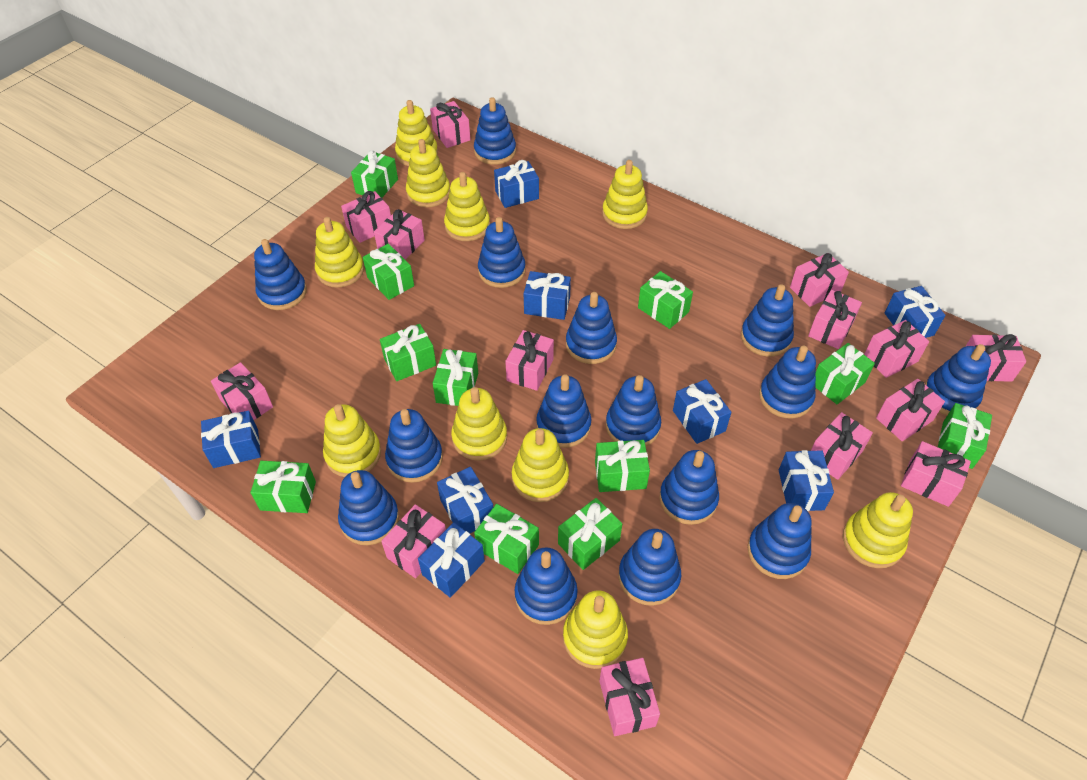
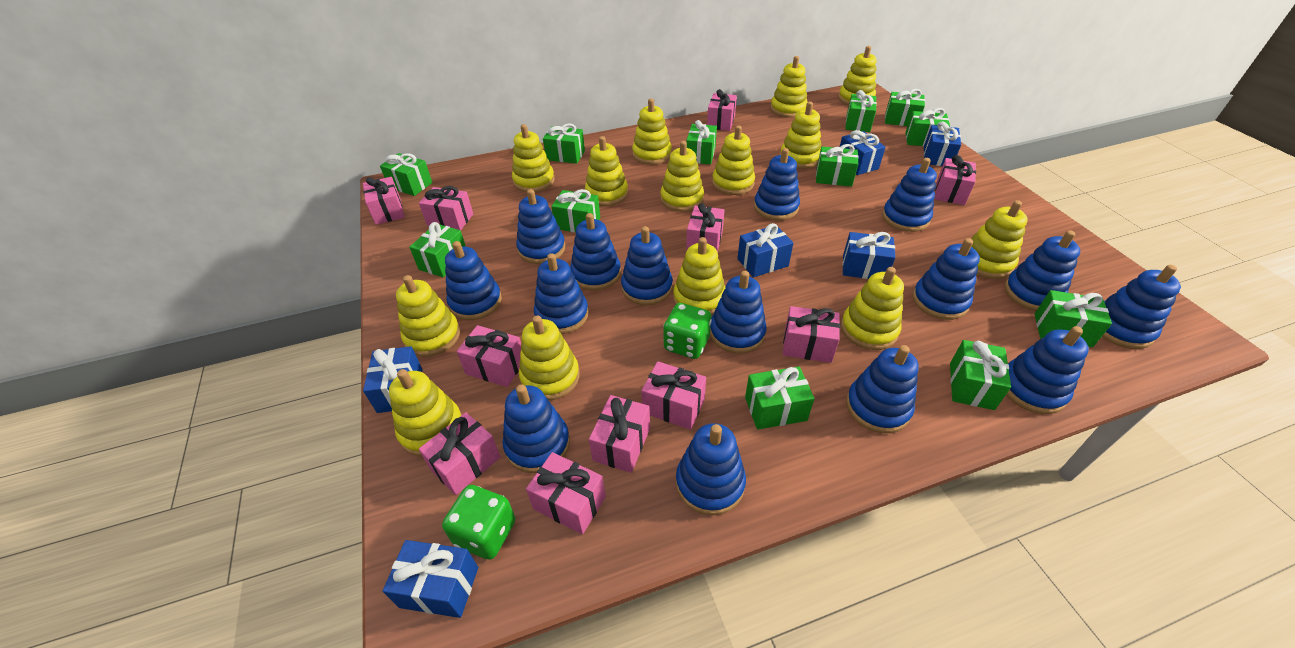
blue gift: [201,411,261,468] [418,522,485,598] [437,467,493,533] [494,160,539,208] [524,271,571,320] [673,379,731,444] [779,450,834,511] [885,286,945,338] = 8 -> [363,346,423,413] [383,540,478,618] [737,223,793,277] [840,130,885,175] [842,232,895,279] [924,121,961,166] = 6
green dice: none = 0 -> [442,485,515,560] [663,303,712,359] = 2
green gift: [251,461,316,513] [351,150,398,197] [363,244,414,300] [380,324,436,381] [433,349,478,406] [474,504,539,574] [558,498,622,570] [595,440,650,492] [638,271,693,329] [815,343,875,404] [938,403,992,469] = 11 -> [380,153,432,196] [409,222,466,278] [543,123,585,164] [551,189,600,232] [686,120,717,165] [745,367,815,429] [816,144,859,187] [845,90,877,132] [885,89,925,126] [905,108,950,146] [950,340,1011,410] [1034,290,1112,347] = 12
pink gift: [211,362,273,420] [341,191,391,243] [374,209,425,259] [381,504,446,578] [430,101,471,148] [505,330,554,391] [599,658,660,736] [790,253,849,307] [808,290,862,349] [811,412,873,480] [864,320,929,378] [876,379,945,441] [901,441,971,507] [965,334,1026,382] = 14 -> [363,177,404,225] [419,186,473,230] [419,413,501,495] [456,325,521,387] [526,452,606,535] [589,395,650,473] [642,361,706,430] [686,203,725,252] [707,89,737,131] [783,306,840,363] [935,155,976,205] = 11
yellow stacking toy: [315,217,364,287] [323,404,381,477] [395,100,438,166] [406,139,450,207] [444,172,490,241] [451,387,507,461] [512,428,569,502] [563,590,628,669] [602,160,648,229] [843,492,913,568] = 10 -> [389,369,462,456] [396,275,460,357] [512,124,555,192] [519,316,580,400] [585,136,628,206] [632,99,672,165] [660,141,704,212] [673,237,725,316] [712,125,755,195] [770,56,808,118] [780,102,821,169] [838,46,877,105] [841,267,904,350] [971,200,1028,279] = 14

